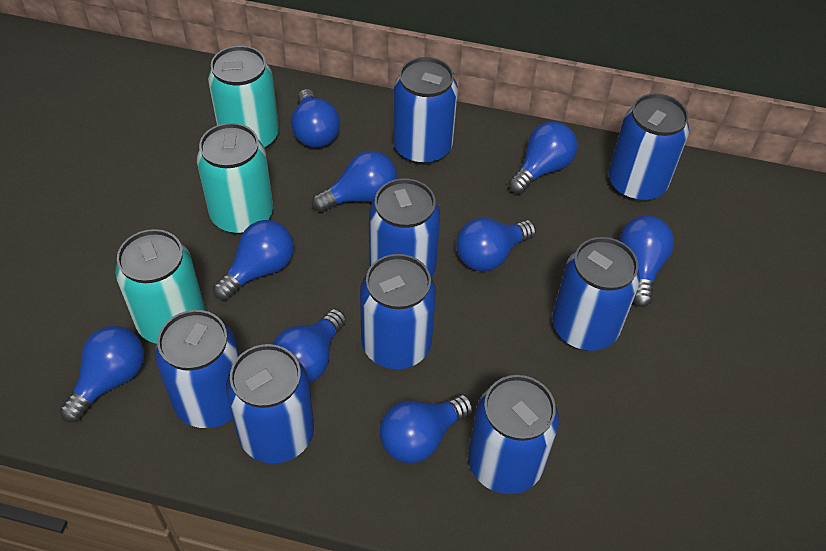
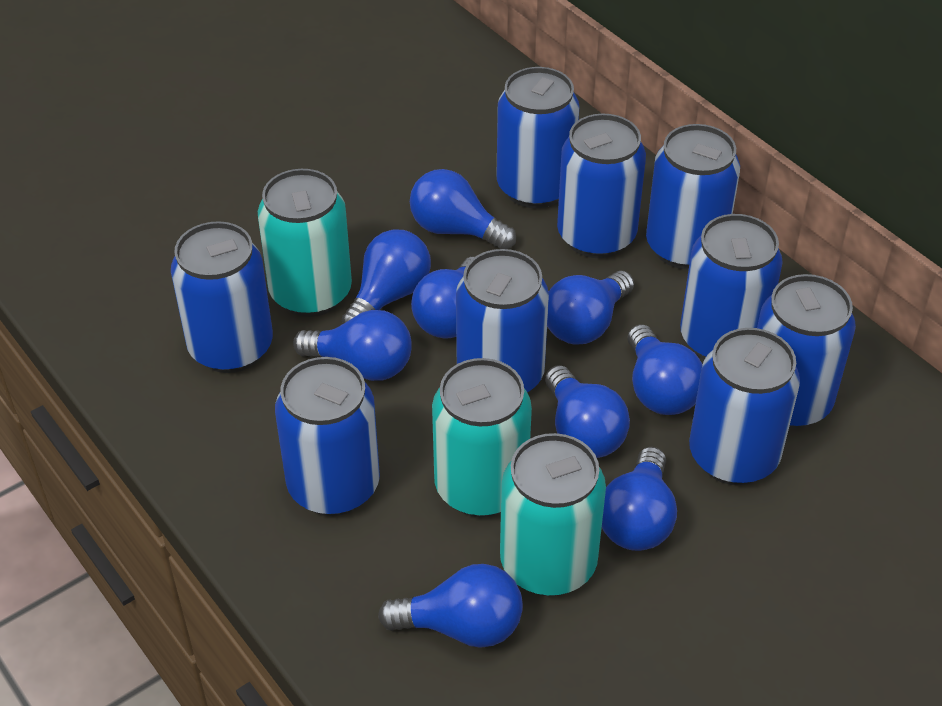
blue can: [155,310,239,428] [226,344,314,464] [360,254,436,369] [369,178,440,278] [393,57,458,165] [468,375,559,494] [552,237,640,351] [608,93,689,202] = 8 -> [171,221,273,373] [275,357,380,516] [456,249,549,393] [496,67,579,208] [557,114,646,258] [646,124,740,269] [680,214,783,360] [689,328,800,485] [757,274,856,429] = 9

